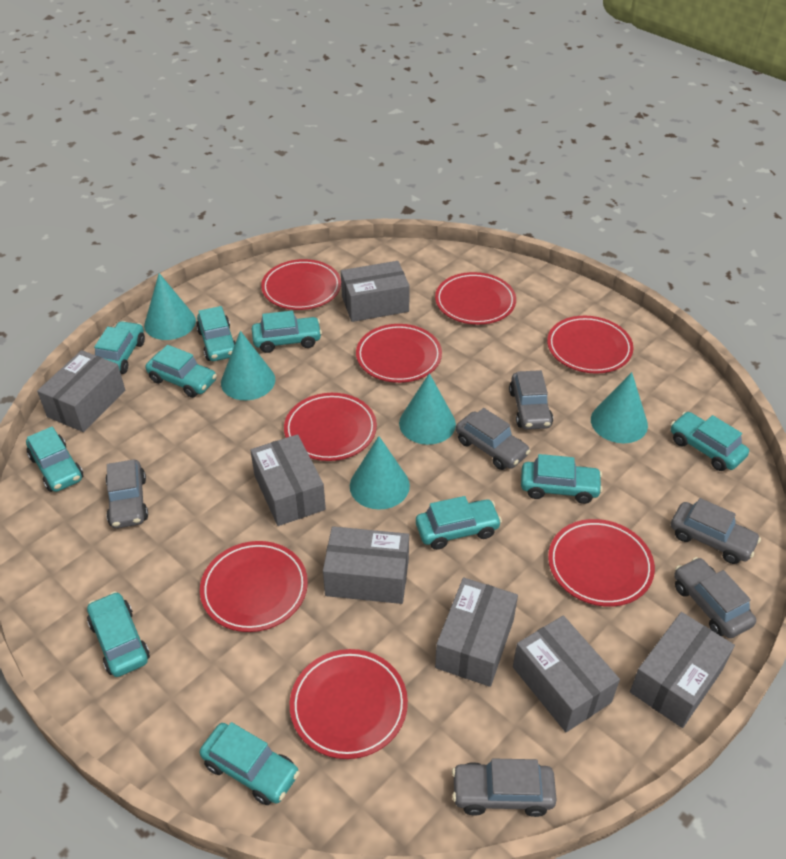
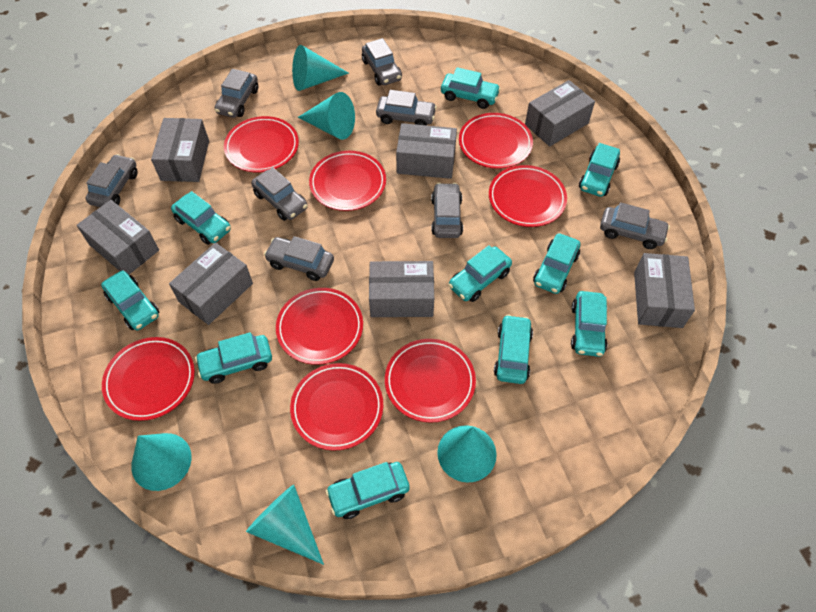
grey car: [106,460,148,528] [452,759,557,817] [456,408,530,470] [509,370,553,430] [671,498,761,564] [674,557,756,638] = 6 -> [86,154,138,207] [215,69,258,118] [251,167,308,221] [264,236,334,281] [362,38,402,86] [376,90,437,126] [431,183,463,238] [600,203,670,249] = 8

